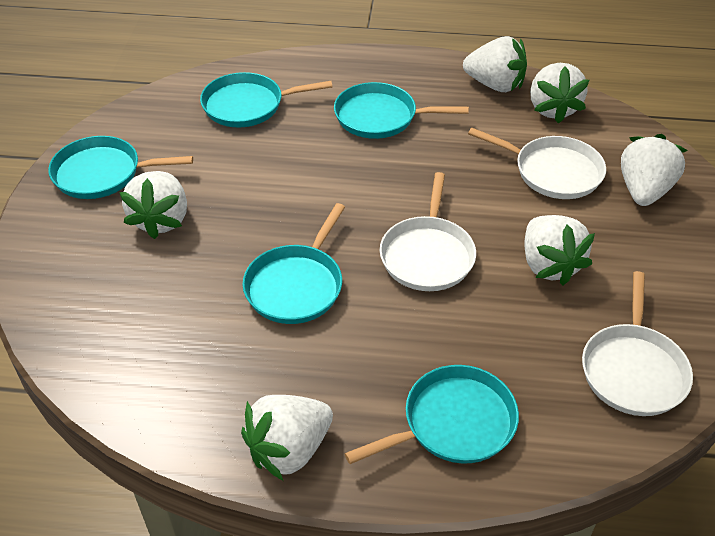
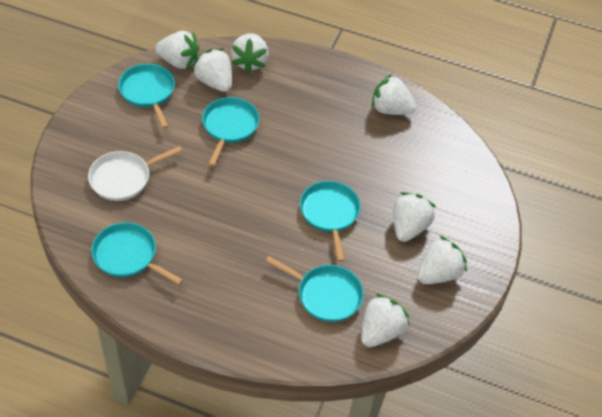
white pan: [380,172,476,291] [468,128,606,199] [582,271,693,416] = 3 -> [88,146,182,201] = 1
white strawberry: [119,171,187,239] [241,395,333,481] [463,36,527,92] [524,215,595,286] [530,63,589,124] [621,134,688,206] = 6 -> [155,31,199,69] [192,48,232,92] [231,33,269,73] [361,294,409,347] [372,74,417,115] [393,192,436,242] [418,236,467,284] = 7

